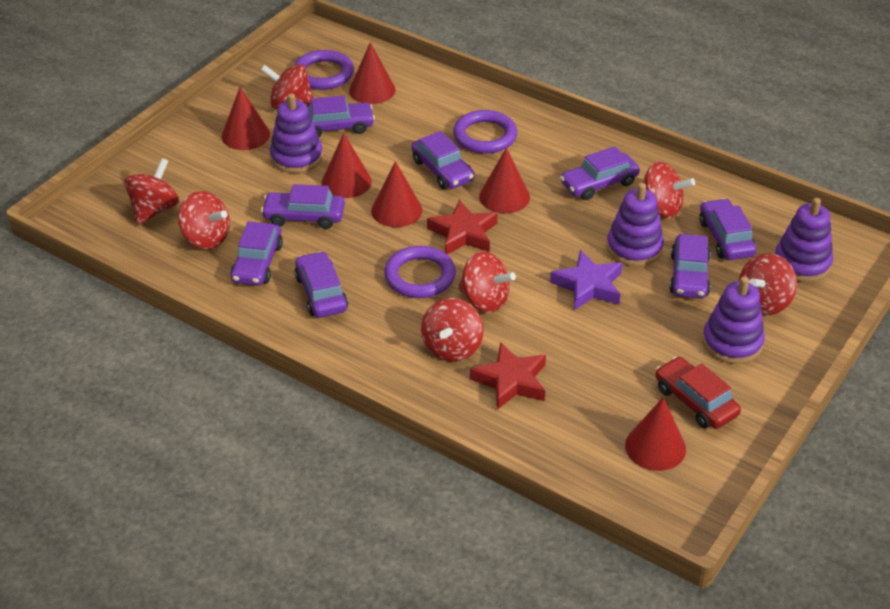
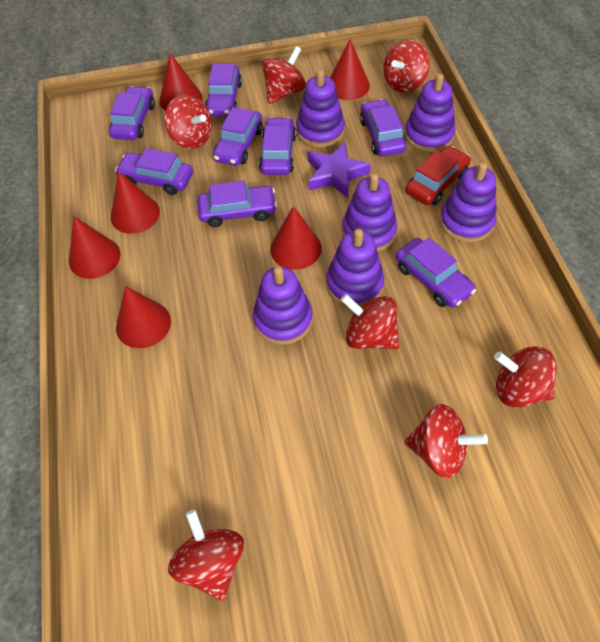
purple ring: [294,50,354,90] [384,246,456,298] [453,110,517,154] = 3 -> none = 0
purple stacking toy: [270,93,323,173] [607,183,664,266] [702,276,765,364] [775,198,833,282] = 4 -> [253,266,313,345] [296,69,345,148] [326,229,384,307] [342,173,397,252] [405,73,456,153] [440,162,497,243] = 6
red star: [427,200,498,254] [470,342,546,410] = 2 -> none = 0

